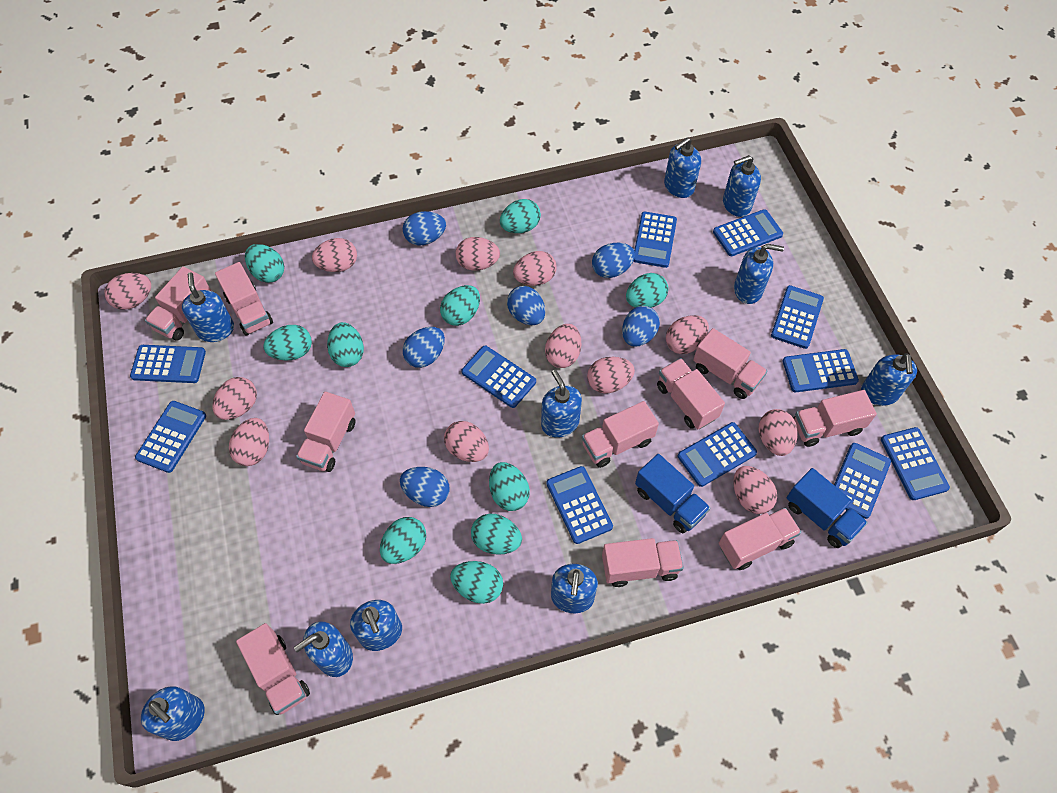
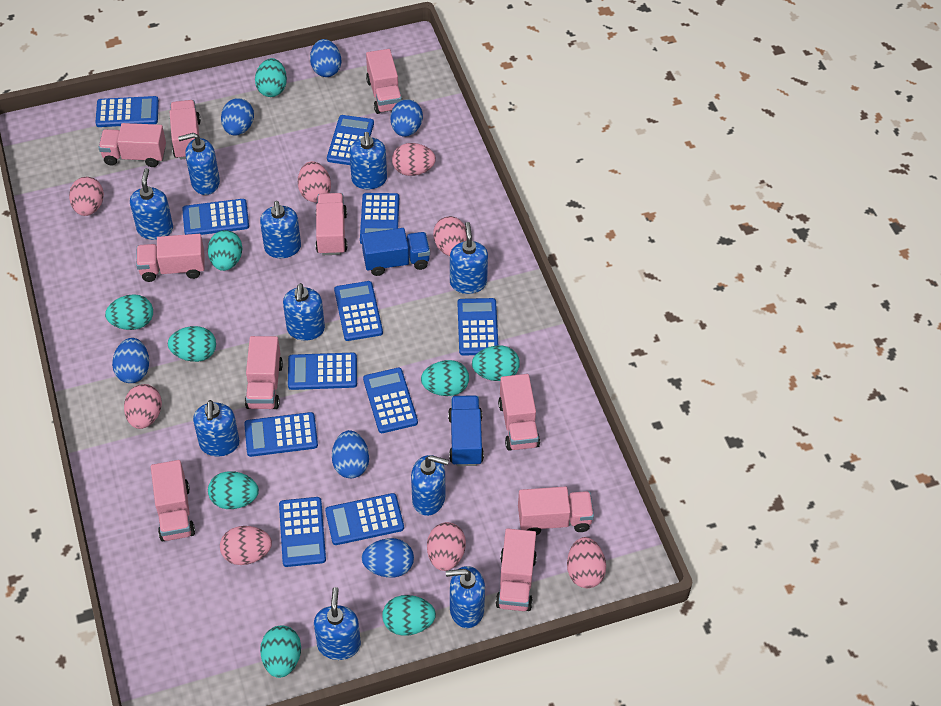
pink egg: [104,273,151,310] [213,377,257,420] [229,418,269,466] [312,238,357,272] [444,421,489,462] [456,237,500,271] [513,251,557,286] [545,324,581,368] [587,357,635,393] [666,315,709,354] [733,466,777,514] [759,409,798,456] = 12 -> [69,177,104,216] [124,384,162,429] [220,526,272,565] [298,161,331,202] [392,143,436,176] [427,522,466,571] [433,216,467,256] [567,537,606,588] = 8
turquoise egg: [245,244,284,283] [263,325,312,360] [327,322,364,367] [380,517,426,564] [440,285,480,326] [450,561,503,604] [471,513,522,555] [489,462,530,511] [500,199,541,233] [626,273,668,308] = 10 -> [105,294,153,330] [168,326,216,362] [208,230,242,271] [208,471,259,509] [255,58,287,97] [260,626,301,678] [382,595,436,636] [421,360,469,396] [472,345,520,381] = 9

